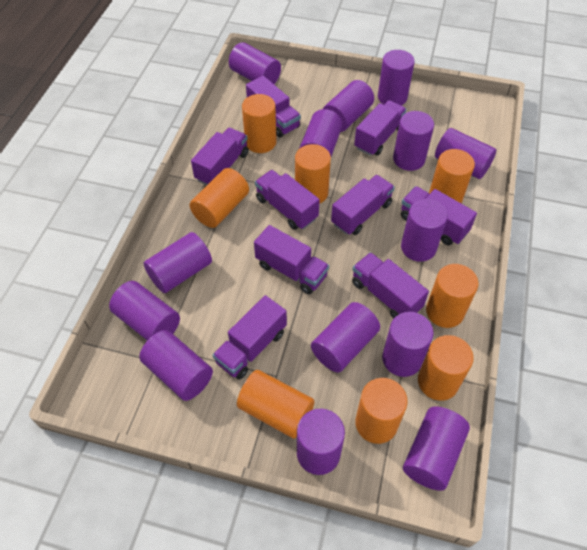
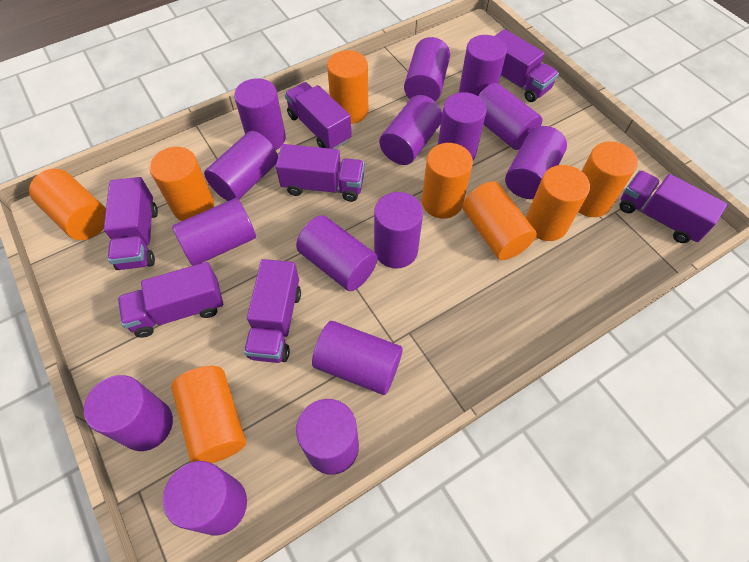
purple cylinder: [109,281,180,341] [139,330,213,401] [143,232,212,293] [229,42,281,84] [297,409,345,475] [299,109,342,157] [311,302,380,372] [323,80,374,132] [378,50,415,105] [382,312,434,377] [393,111,434,171] [401,199,448,262] [403,406,470,491] [435,128,496,179] = 14 -> [84,375,173,451] [163,461,247,535] [172,198,256,266] [204,131,278,201] [234,78,286,150] [296,215,378,291] [296,399,359,475] [312,321,403,395] [374,192,423,269] [379,95,442,165] [404,37,450,101] [438,92,487,160] [459,35,507,96] [478,83,542,150] [505,126,567,199] = 15
purple truck: [191,128,248,185] [213,295,287,380] [246,76,301,137] [254,225,329,294] [255,170,320,230] [331,175,395,235] [352,252,429,319] [354,100,407,156] [401,186,477,245] = 9 -> [104,177,158,270] [118,262,223,338] [244,259,301,363] [276,144,364,202] [285,82,352,149] [495,29,559,102] [619,170,728,243] = 7

